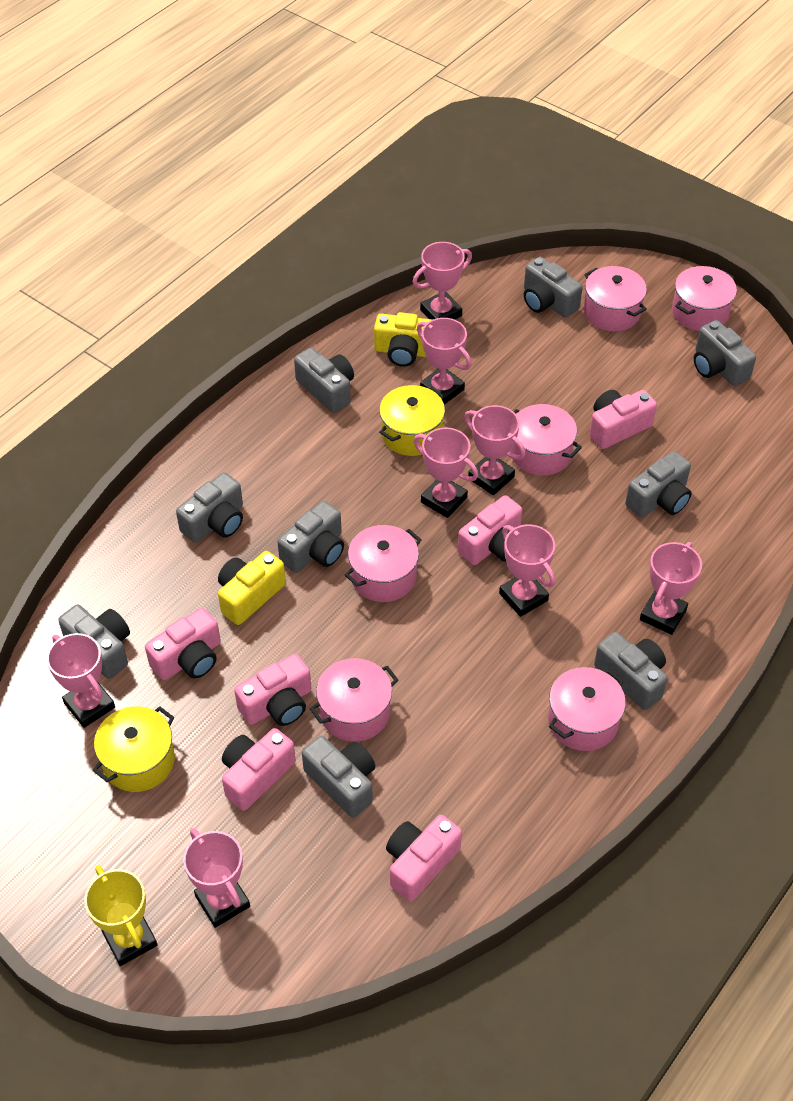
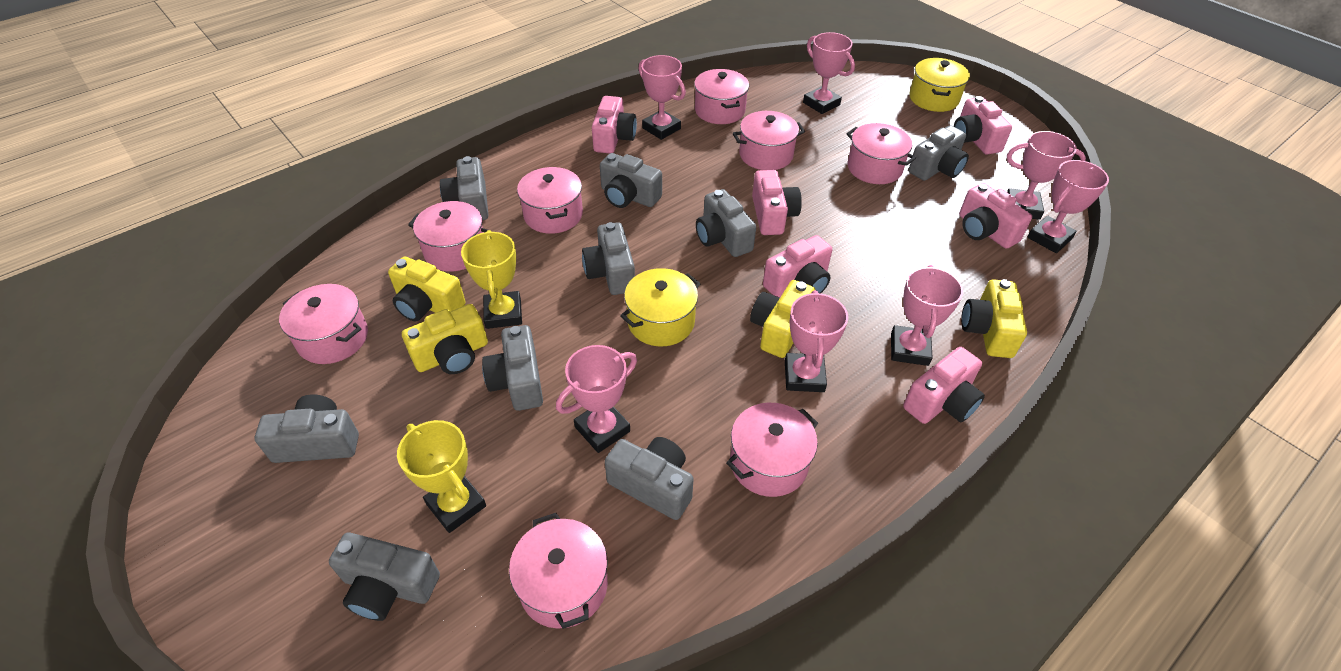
pink pot: [310,658,398,742] [345,525,421,602] [510,404,582,476] [548,667,626,751] [584,266,647,331] [672,266,737,331] = 6 -> [279,284,368,364] [408,201,488,272] [509,513,608,629] [517,167,583,234] [694,69,749,124] [726,403,818,497] [733,111,805,170] [846,123,916,184] = 8
pink trophy: [47,633,115,728] [183,828,250,928] [413,242,472,320] [414,427,478,518] [417,318,472,405] [464,405,526,495] [499,524,555,617] [640,542,702,635] = 8 -> [556,345,637,453] [638,55,686,140] [785,290,848,392] [803,32,855,114] [891,265,963,366] [1007,131,1086,220] [1028,160,1109,253] = 7
yellow camera: [218,551,286,625] [374,312,432,367] = 2 -> [388,257,466,321] [402,304,488,374] [750,280,815,358] [961,279,1027,358] = 4
yellow trophy: [84,865,158,966] = 1 -> [397,420,486,533] [461,230,522,329] = 2

